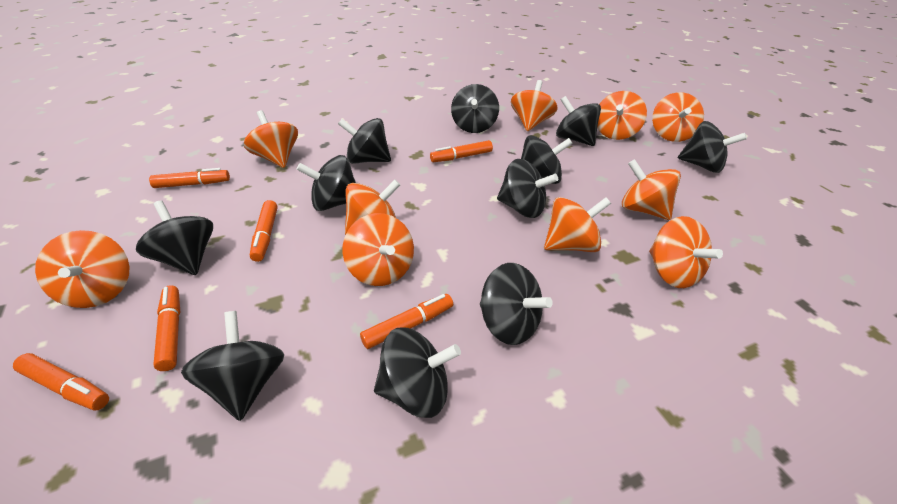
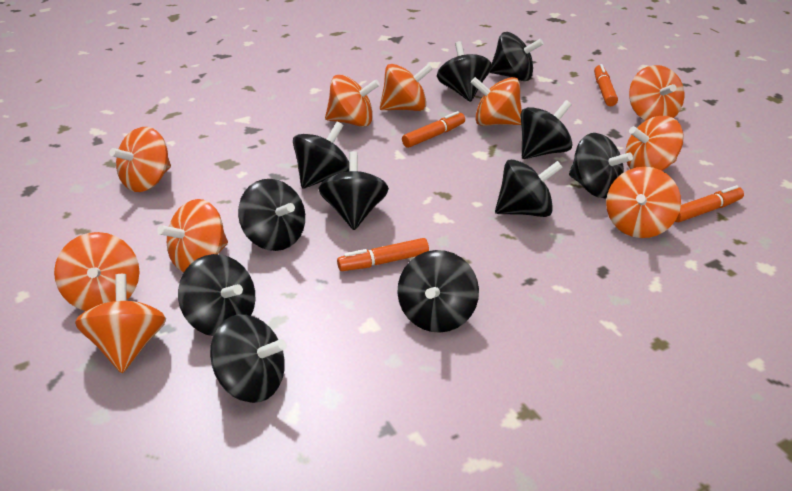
orange marker: [13,353,109,410] [149,168,230,188] [153,285,180,371] [250,200,278,262] [360,294,453,349] [430,140,493,162] = 6 -> [337,238,429,271] [402,111,465,148] [594,64,618,106] [675,185,744,222] = 4

